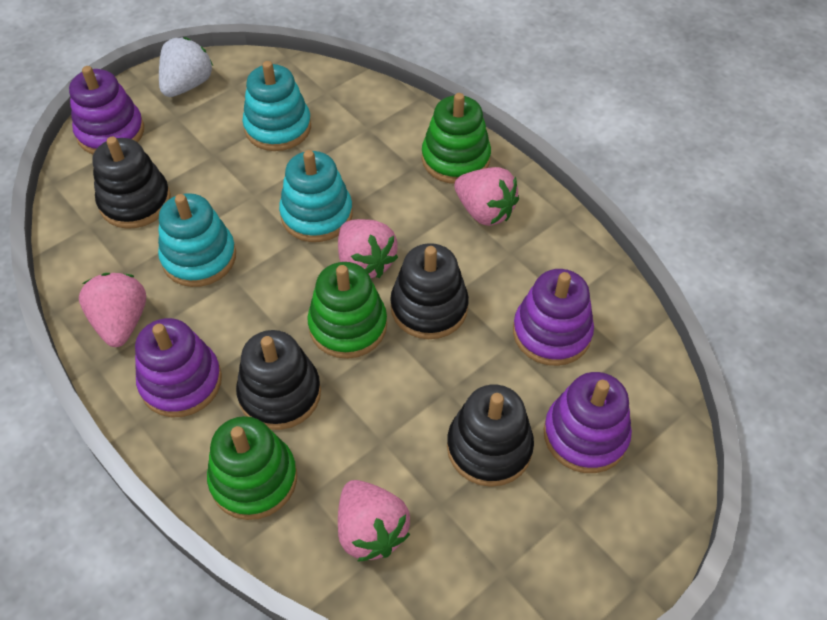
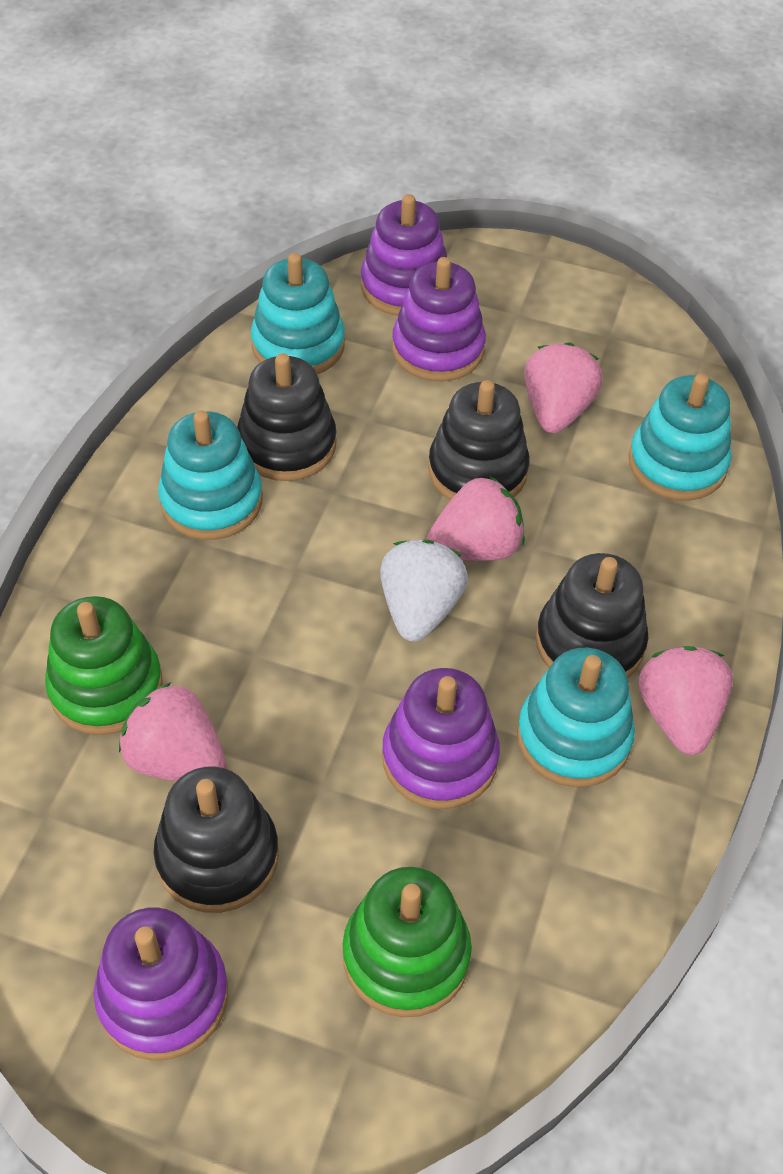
green stacking toy: [207,416,297,520] [307,262,387,359] [422,93,491,184] = 3 -> [45,596,163,735] [343,867,472,1017] = 2
turquoise stacking toy: [158,193,236,287] [242,61,311,151] [279,150,353,242] = 3 -> [158,411,263,540] [251,253,345,374] [517,648,635,787] [629,374,732,501] = 4

